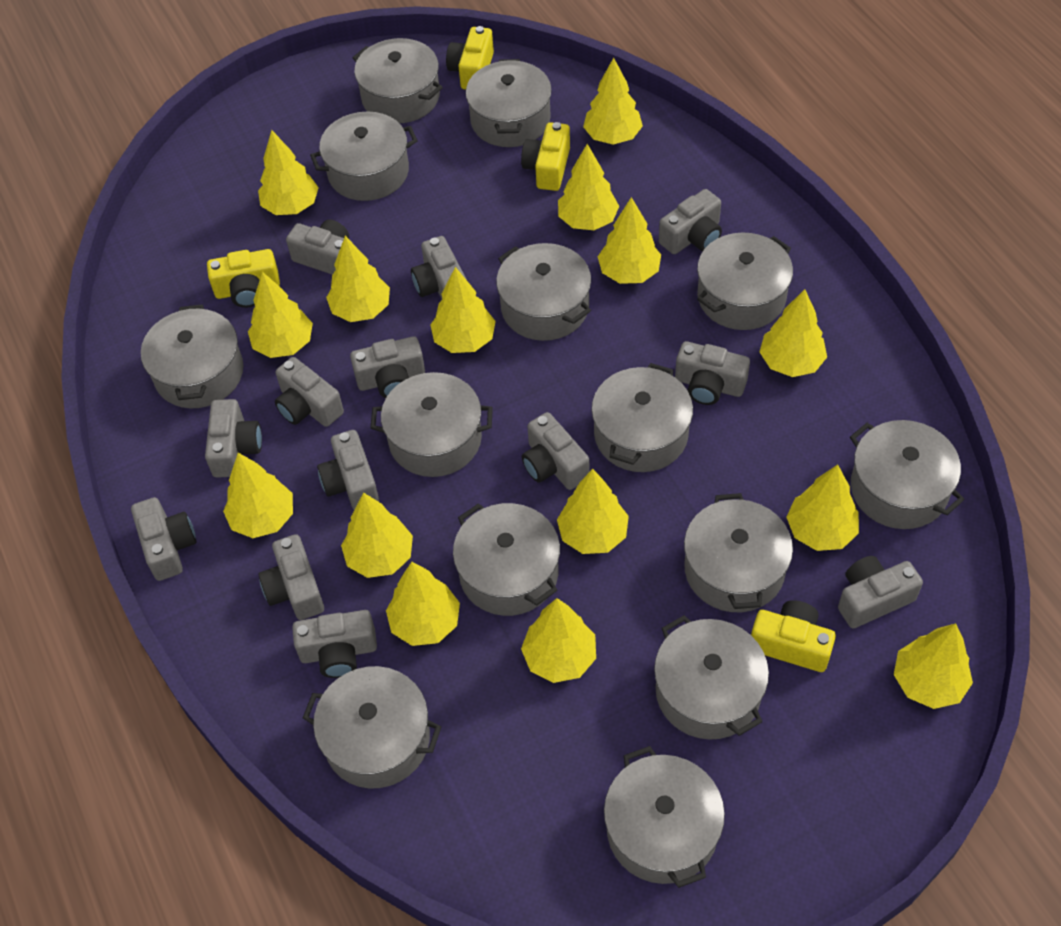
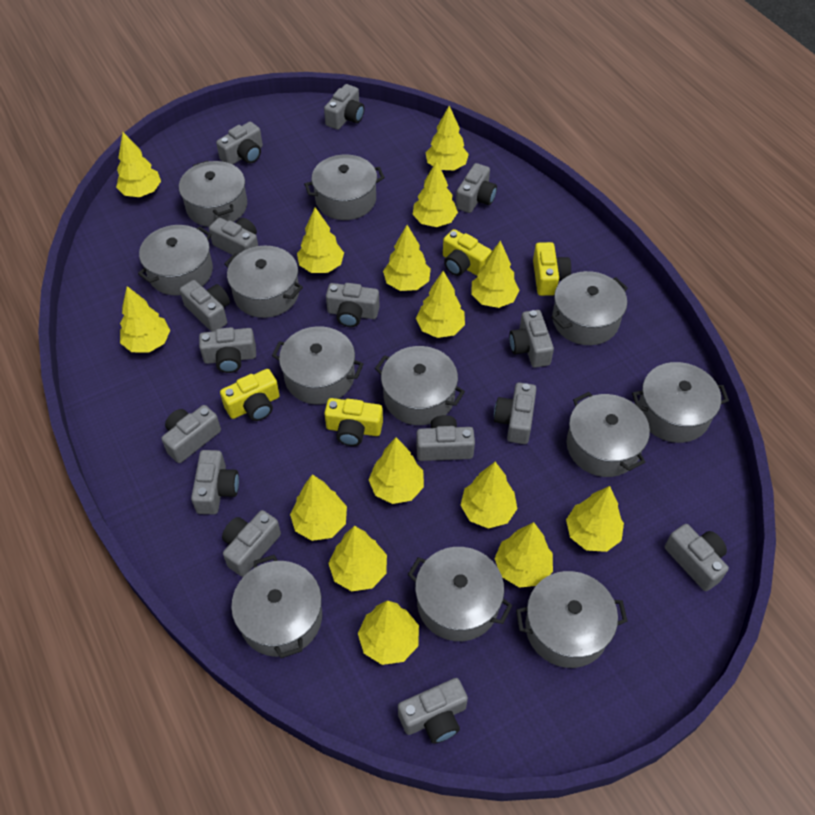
grey camera: [131,497,197,581] [205,399,262,478] [259,534,324,620] [275,357,344,427] [286,220,352,275] [292,610,377,678] [317,430,379,510] [350,336,425,398] [411,236,467,299] [522,412,590,490] [659,189,722,254] [675,341,750,405] [838,556,923,628] = 13 -> [162,405,221,463] [180,280,230,332] [191,450,239,514] [199,327,256,373] [209,218,258,255] [216,122,263,165] [222,510,281,577] [324,84,364,130] [326,283,380,327] [398,678,468,744] [416,415,475,461] [456,163,497,213] [494,382,536,444] [509,310,554,368] [665,524,729,591] = 15
grey pot: [141,305,244,409] [303,666,441,788] [310,112,418,201] [353,38,443,123] [370,372,493,477] [453,503,560,616] [466,59,552,147] [496,243,591,341] [591,363,693,472] [604,746,725,888] [654,615,769,740] [684,493,793,612] [697,232,793,330] [850,420,964,529] = 14 -> [138,225,213,295] [179,160,247,227] [224,246,303,318] [231,555,322,658] [272,326,364,404] [304,155,385,220] [375,346,465,425] [407,547,513,641] [516,571,627,668] [551,271,628,345] [567,392,650,477] [632,362,729,443] = 12

